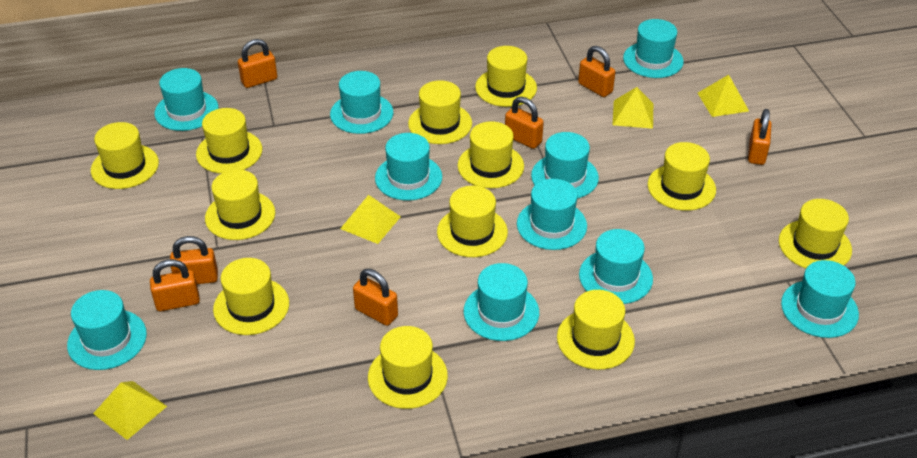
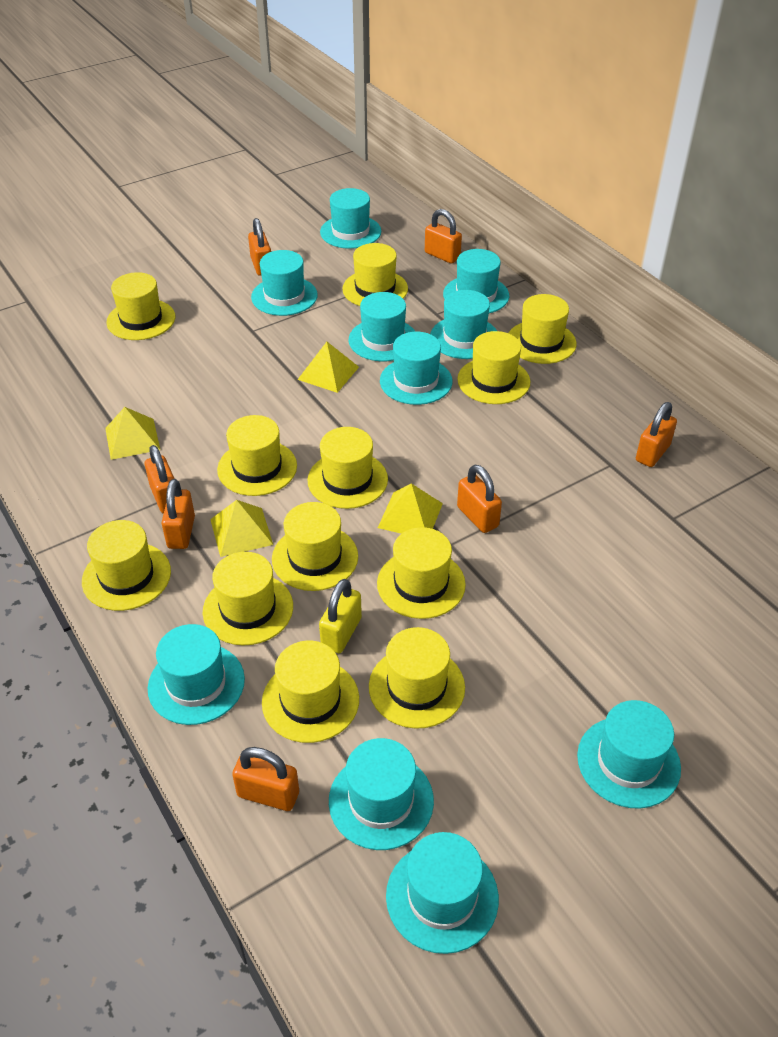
yellow padlock: none = 0 -> [319,579,362,653] = 1

